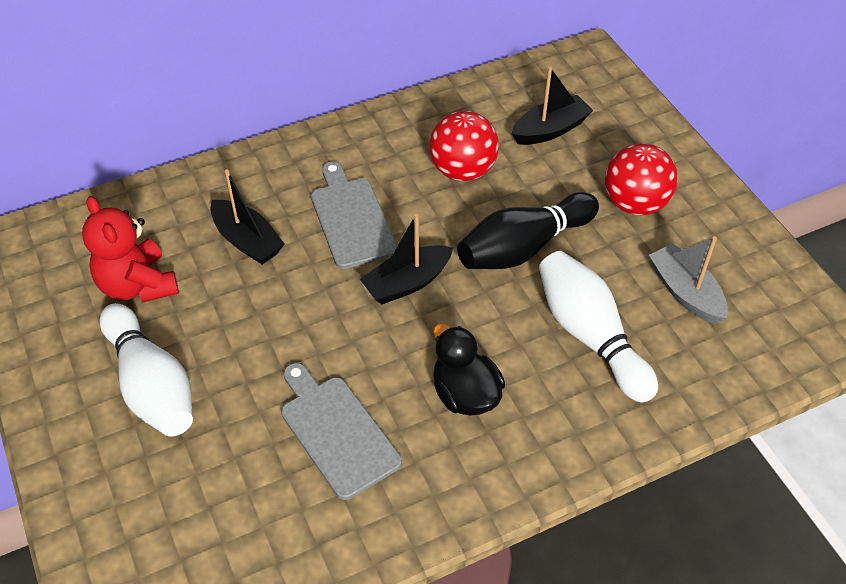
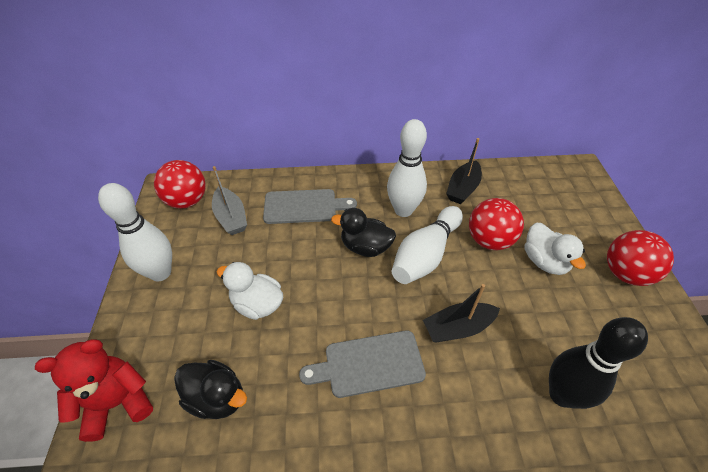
black boat: [210,169,285,265] [360,214,453,304] [511,67,593,145] = 3 -> [423,284,500,343] [446,138,482,204] = 2
black duck: [433,324,505,416] = 1 -> [174,360,247,419] [331,208,396,257] = 2
red ball: [429,111,499,181] [605,143,678,215] = 2 -> [154,160,206,208] [469,198,524,250] [607,230,674,286] = 3
white bowling pin: [100,303,193,436] [539,251,658,403] = 2 -> [98,183,172,281] [387,119,427,217] [392,206,463,284] = 3
white duck: none = 0 -> [217,262,283,320] [525,223,586,275] = 2

